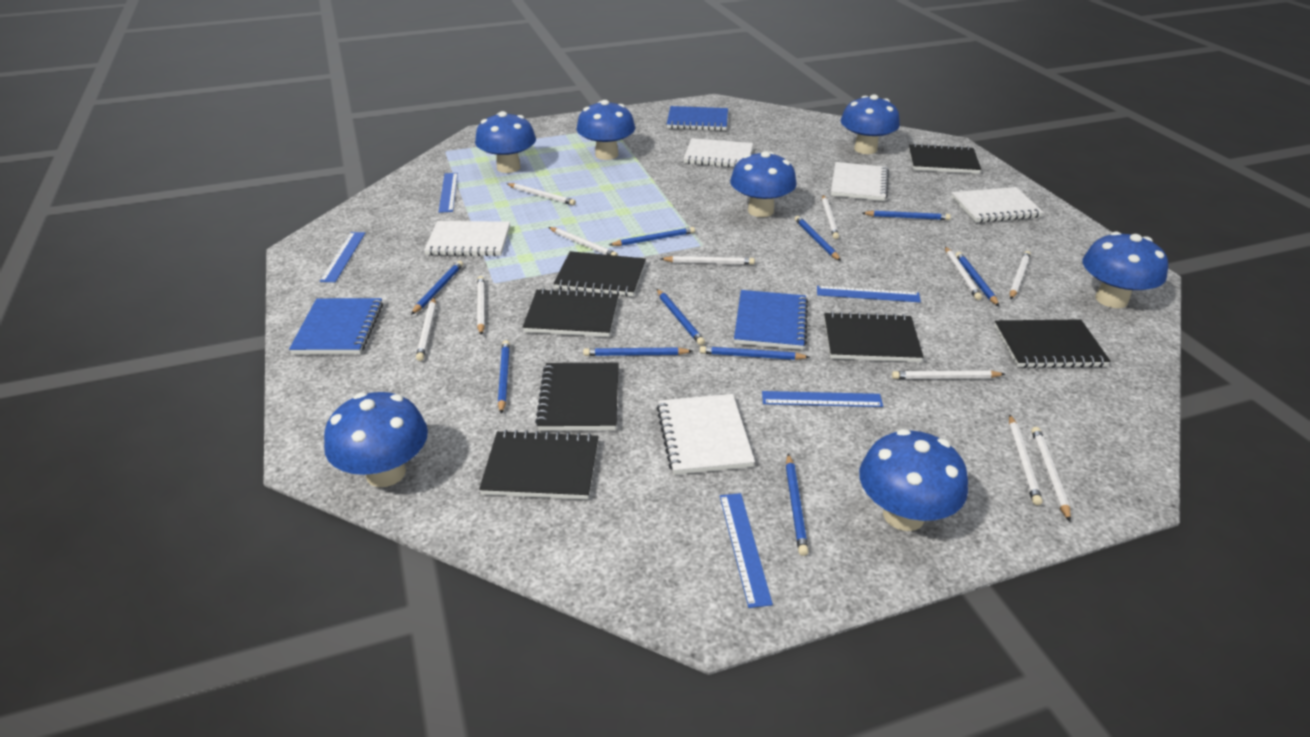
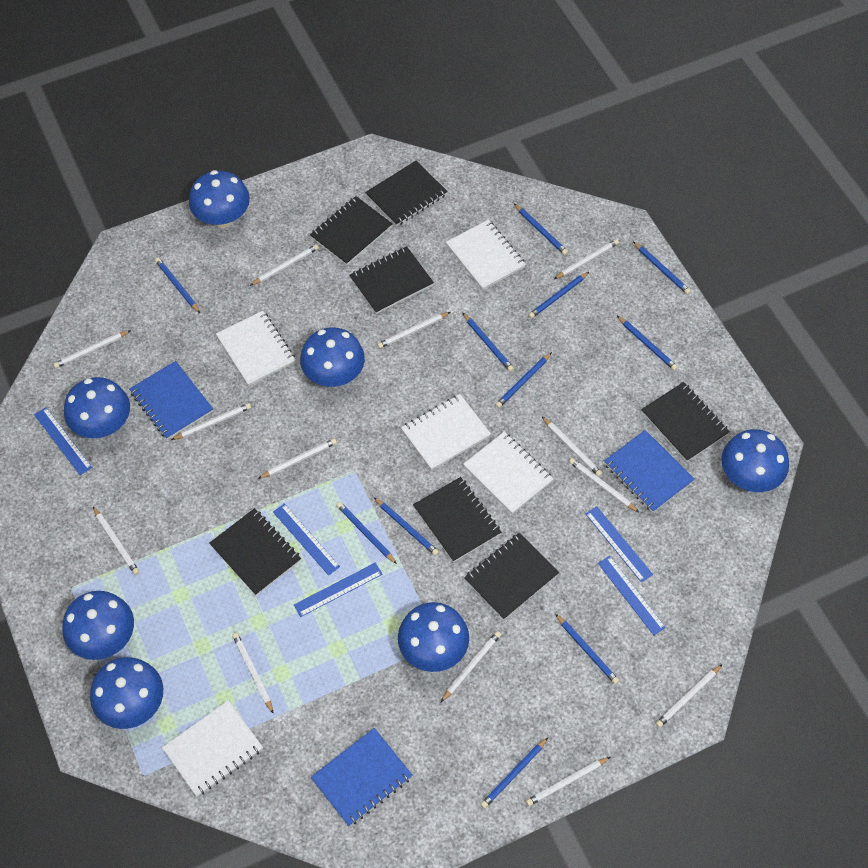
blue pencil: [411,261,463,315] [498,340,510,414] [583,347,692,356] [609,227,695,246] [657,289,705,345] [700,346,810,360] [786,454,809,556] [795,216,841,261] [863,210,951,220] [956,252,999,306] = 10 -> [155,258,200,313] [336,502,397,564] [374,497,439,556] [463,313,514,372] [481,738,548,809] [495,352,552,408] [514,204,568,255] [528,272,589,318] [555,614,619,684] [617,316,678,371] [633,242,691,295] = 11
white pencil: [416,297,436,361] [477,276,485,335] [507,183,576,205] [548,227,618,256] [661,256,755,265] [822,195,839,239] [892,370,1005,379] [945,247,982,300] [1009,415,1042,506] [1010,251,1031,299] [1031,427,1071,522] = 11 -> [53,330,131,368] [93,507,139,575] [171,403,251,440] [232,633,274,714] [250,244,319,286] [258,438,337,479] [377,312,450,349] [441,631,501,702] [526,757,610,806] [542,417,602,477] [554,239,619,279] [569,458,639,512] [656,664,722,728] = 13

